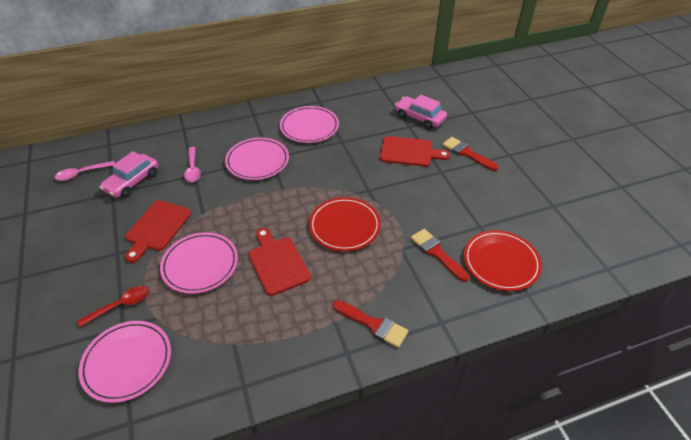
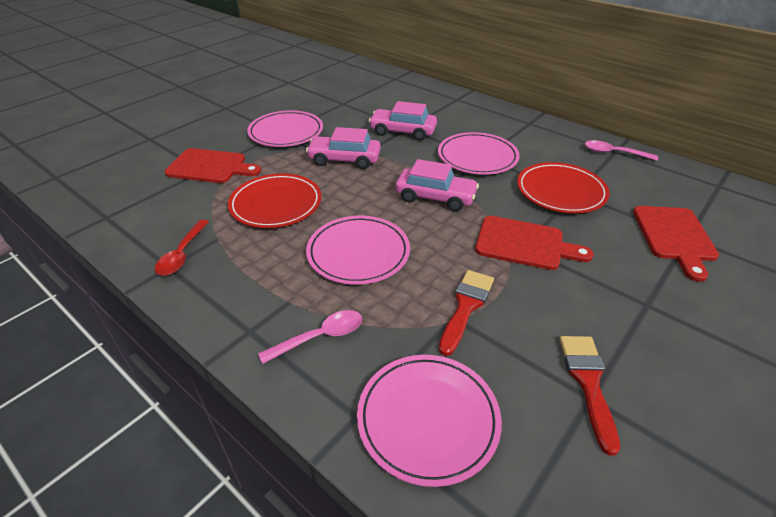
pink car: [100,151,159,198] [395,95,447,129] = 2 -> [306,127,381,169] [369,101,437,141] [396,159,479,211] = 3
red brush: [333,300,409,348] [411,229,469,282] [442,137,498,171] = 3 -> [439,270,494,356] [560,336,620,456] = 2

